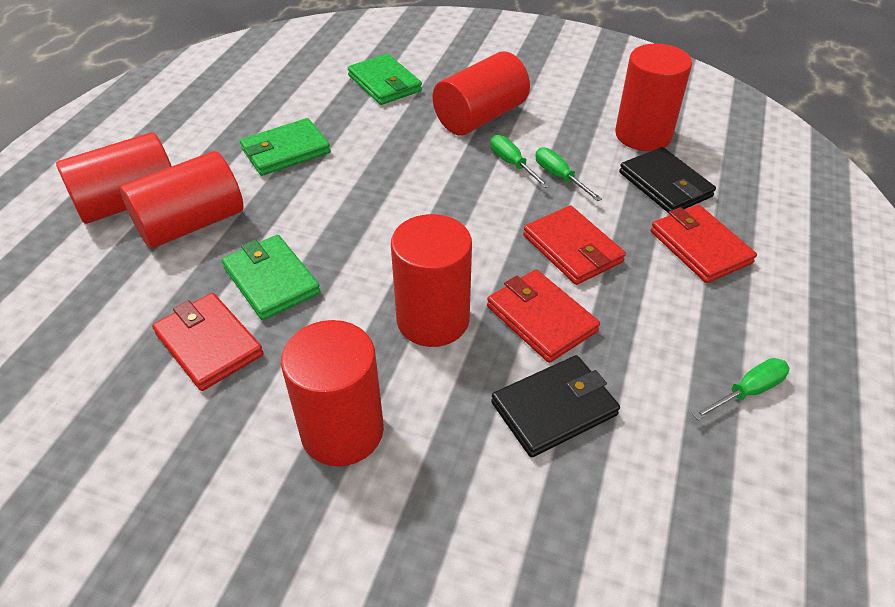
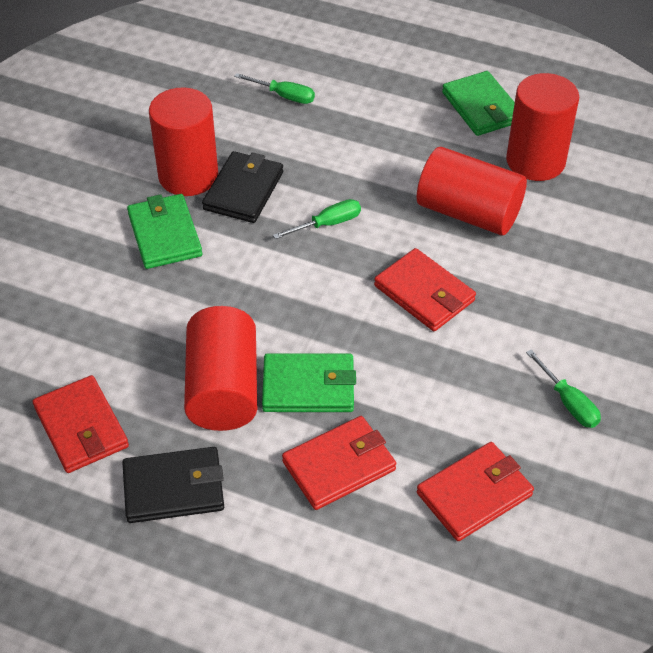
red cylinder: [56,132,172,224] [120,151,243,249] [281,320,384,466] [391,214,472,347] [433,51,530,136] [615,44,692,151] = 6 -> [149,87,218,196] [184,306,257,431] [417,147,527,235] [506,73,579,181] = 4

